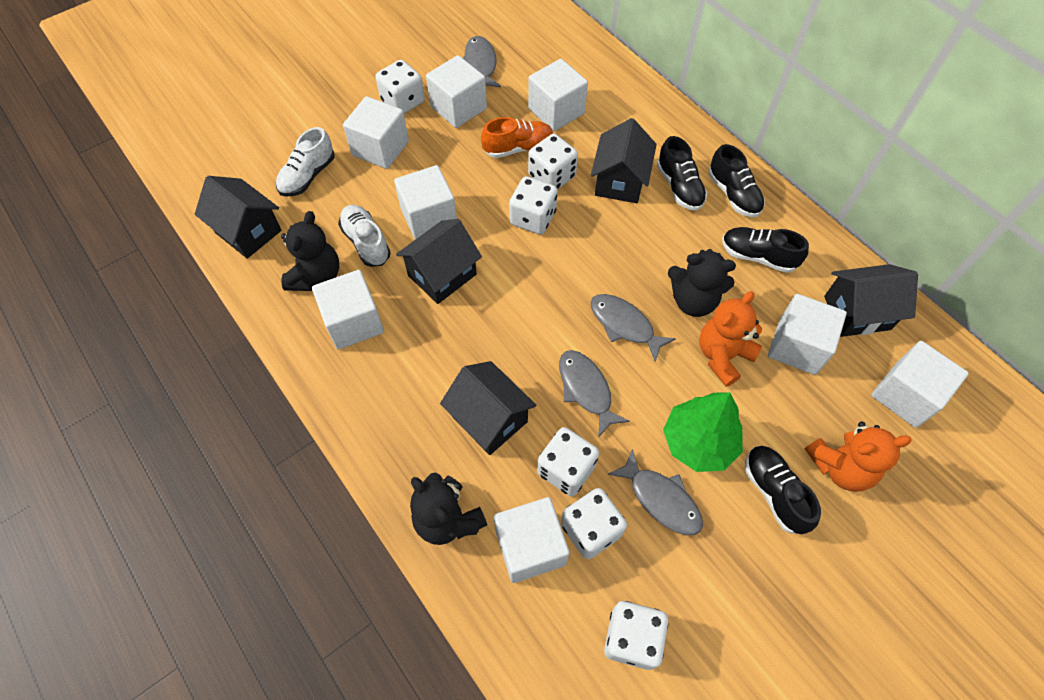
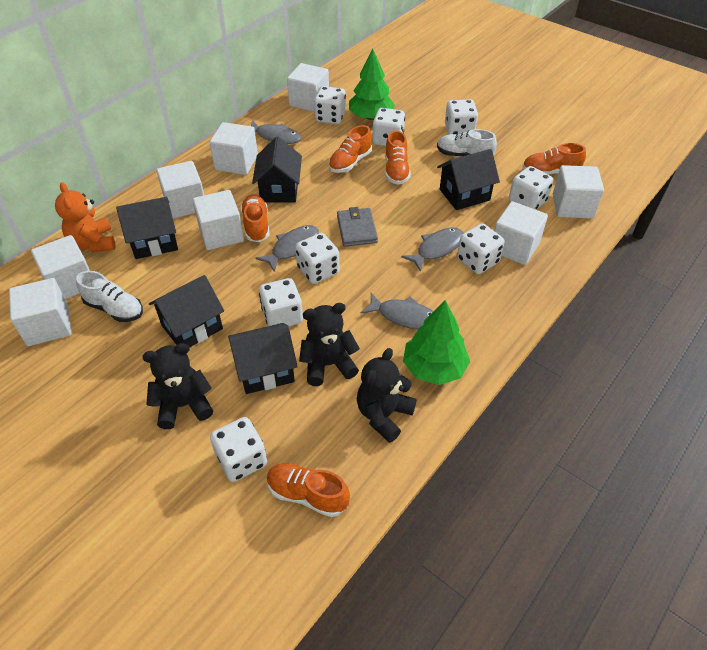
black shoe: [657,136,707,210] [708,144,765,217] [722,227,809,273] [745,446,821,534] = 4 -> none = 0
green tree: [663,393,743,472] = 1 -> [349,48,395,120] [403,300,470,385] = 2
grey wallet: none = 0 -> [337,207,378,247] = 1
orange shoe: [481,117,554,158] = 1 -> [240,194,270,242] [267,463,350,517] [329,125,372,173] [385,130,411,185] [522,143,586,174] = 5
orange teddy bear: [699,291,762,387] [805,421,912,492] = 2 -> [55,182,116,252] = 1
white dice: [375,60,425,114] [509,176,558,234] [528,134,578,190] [537,427,599,496] [561,488,627,559] [604,601,668,670] = 6 -> [210,417,267,482] [259,278,303,326] [295,233,340,284] [314,86,346,124] [372,108,405,146] [445,99,478,135] [457,224,505,274] [509,166,553,210] = 8

